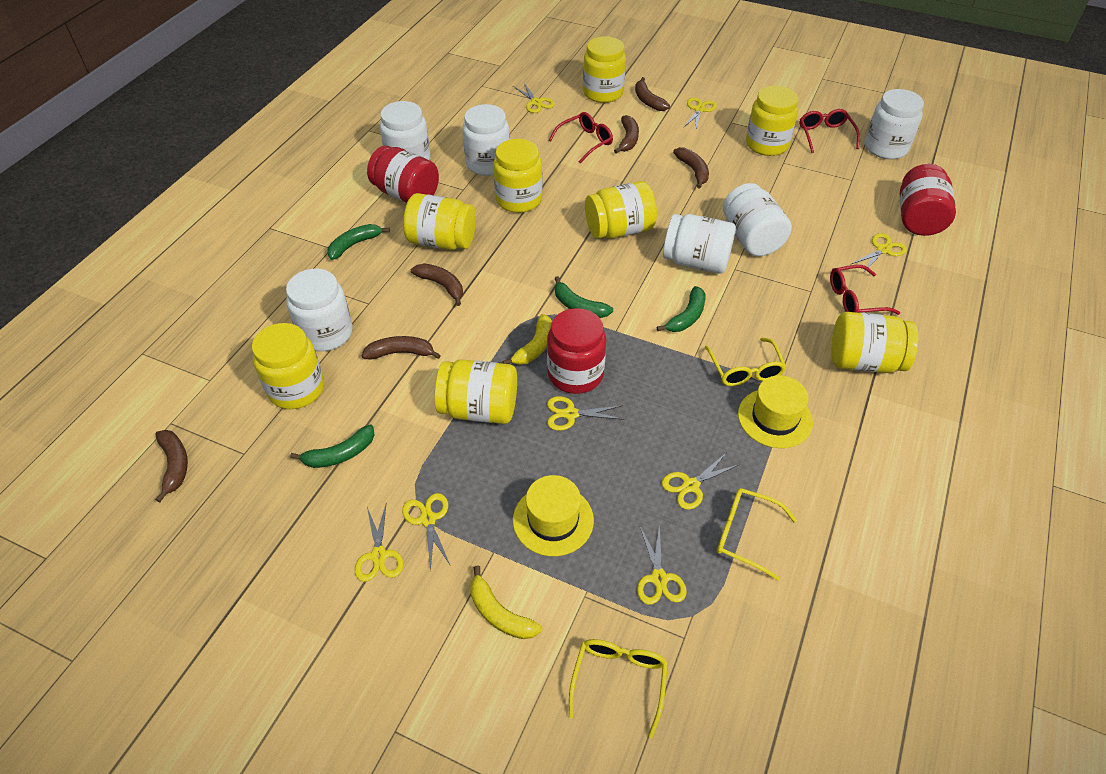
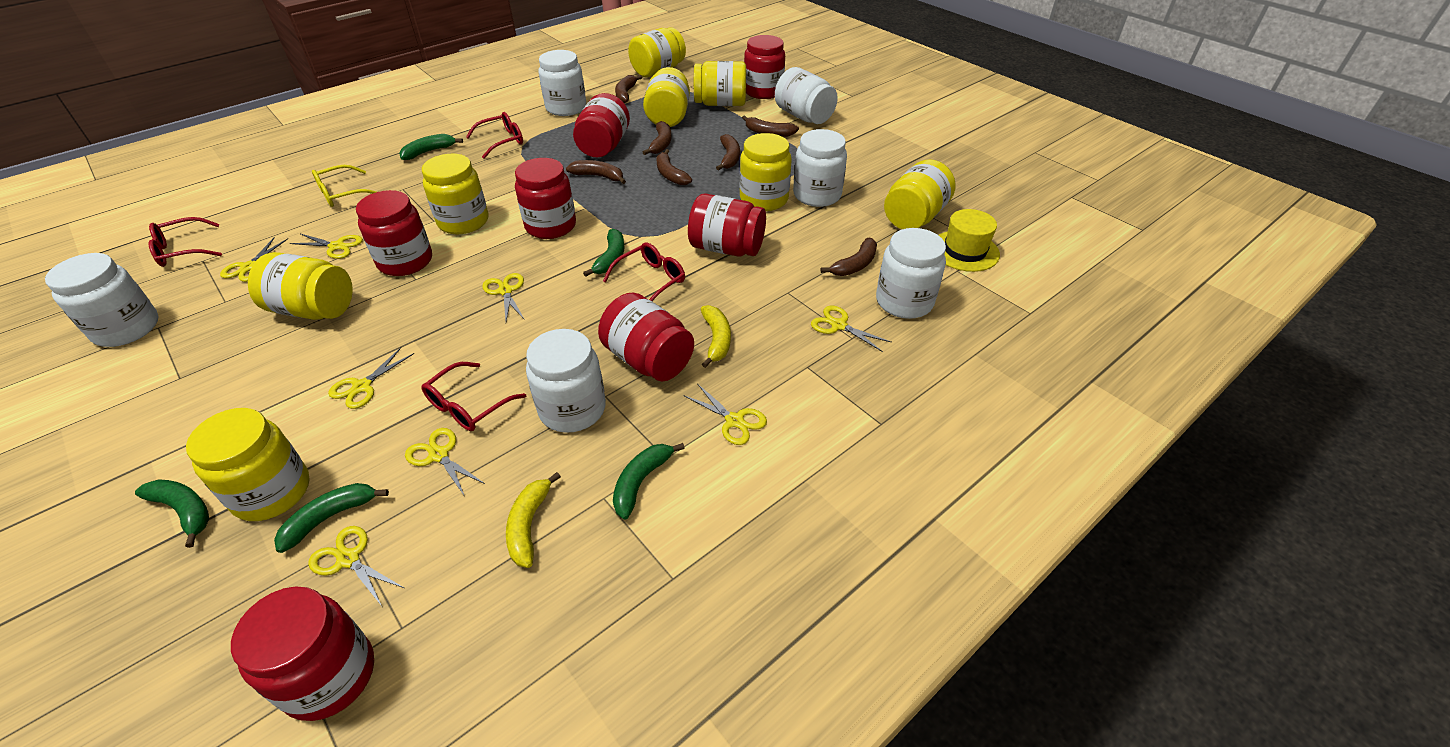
brown banana: [155,430,188,502] [362,336,441,359] [411,264,463,306] [614,115,639,153] [635,77,670,111] [673,147,709,189] = 6 -> [566,160,626,184] [615,75,642,103] [643,121,672,155] [657,149,692,185] [716,134,740,171] [742,115,799,137] [821,238,877,276] = 7
green banana: [290,425,374,468] [327,224,390,260] [555,276,613,318] [656,286,705,332] = 4 -> [135,479,209,548] [274,483,389,553] [399,134,463,160] [583,229,625,277] [613,443,685,520] = 5
red glasses: [549,112,613,163] [800,109,860,153] [830,265,900,315] = 3 -> [148,217,222,267] [421,362,526,431] [466,112,523,159] [603,242,685,301] = 4
red jar: [367,146,439,203] [547,308,606,394] [900,164,956,236] = 3 -> [231,586,374,721] [356,190,432,276] [515,158,576,239] [573,93,630,158] [598,292,694,382] [688,193,766,257] [744,35,785,99] = 7
yellow glasses: [569,639,668,738] [705,337,786,386] [717,488,797,581] = 3 -> [312,165,376,207] = 1
yellow hat: [513,475,594,556] [738,375,813,448] = 2 -> [939,209,1000,272] = 1

